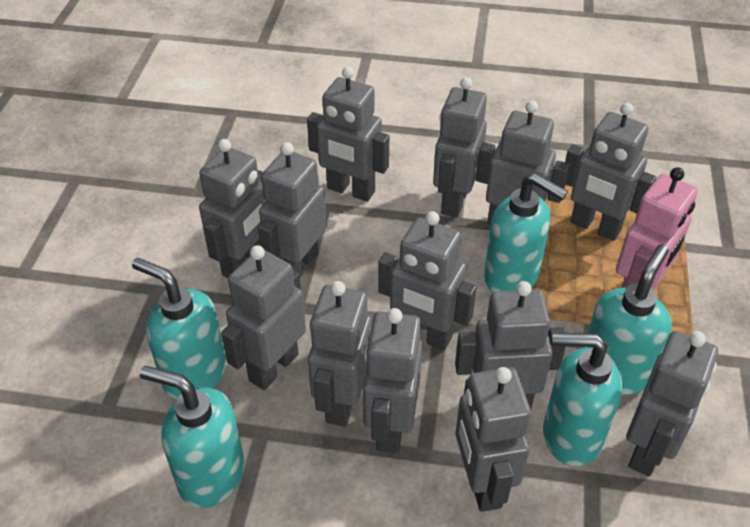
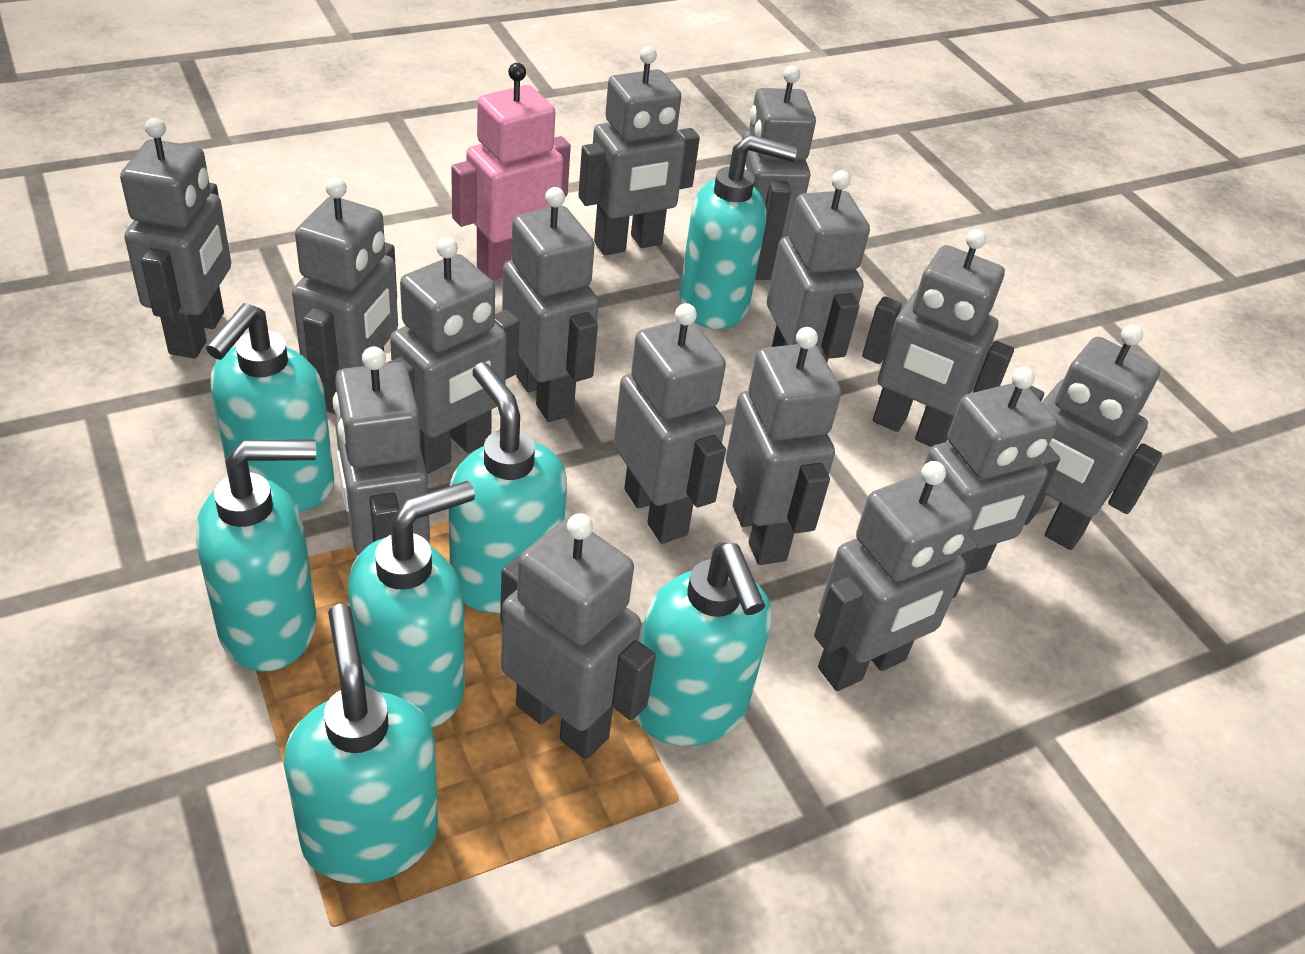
grey robot: [199,139,266,278] [221,245,306,390] [258,142,327,277] [307,66,389,202] [308,281,372,427] [363,308,423,454] [378,211,477,350] [433,77,487,218] [455,281,566,409] [456,367,531,512] [476,100,570,225] [565,103,656,241] [627,331,718,476] = 13 -> [120,117,231,358] [292,177,398,414] [333,346,430,556] [385,237,519,474] [500,513,656,759] [502,187,599,422] [578,46,700,255] [614,303,726,544] [726,327,841,565] [742,66,816,280] [767,170,870,362] [814,461,978,691] [862,229,1014,447] [921,367,1060,575] [1024,324,1162,550] = 15
turquoise soap dispenser: [132,258,226,399] [140,366,244,508] [484,173,568,292] [543,333,622,466] [583,244,672,395] = 5 -> [196,439,316,672] [206,303,334,512] [284,604,438,884] [348,481,475,728] [449,363,567,613] [635,542,771,746] [679,135,797,329] = 7

